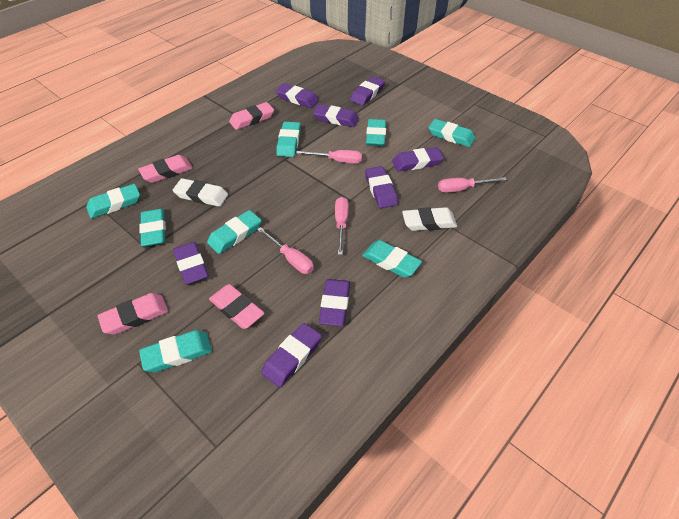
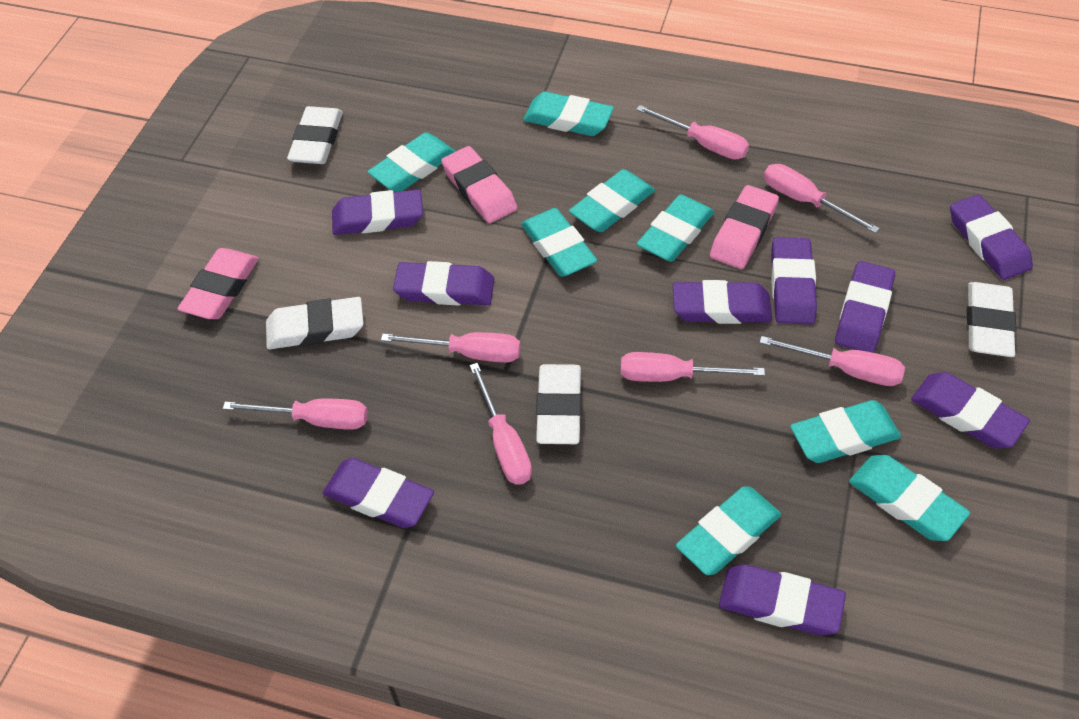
pink eraser: [98,293,168,335] [138,155,193,183] [209,284,265,329] [229,102,274,130] = 4 -> [178,248,259,319] [441,146,517,223] [710,185,779,269] = 3
pink screwdriver: [257,227,314,274] [296,150,362,164] [335,197,349,255] [438,177,507,193] = 4 -> [223,398,368,430] [381,332,520,363] [470,363,532,485] [621,352,765,382] [636,105,749,159] [760,336,905,386] [764,164,880,233] = 7
purple eraser: [173,242,208,285] [261,323,322,387] [276,83,319,108] [313,104,359,127] [319,279,350,326] [350,76,385,106] [365,166,398,208] [392,147,444,171] = 8 -> [323,458,434,528] [332,189,423,235] [393,261,494,305] [673,280,772,324] [719,564,846,636] [771,237,817,324] [835,261,895,353] [911,372,1030,448] [950,194,1033,280] = 9
white eraser: [173,178,228,207] [402,207,457,231] = 2 -> [266,297,364,349] [287,106,343,164] [536,364,582,444] [967,282,1016,357] = 4

